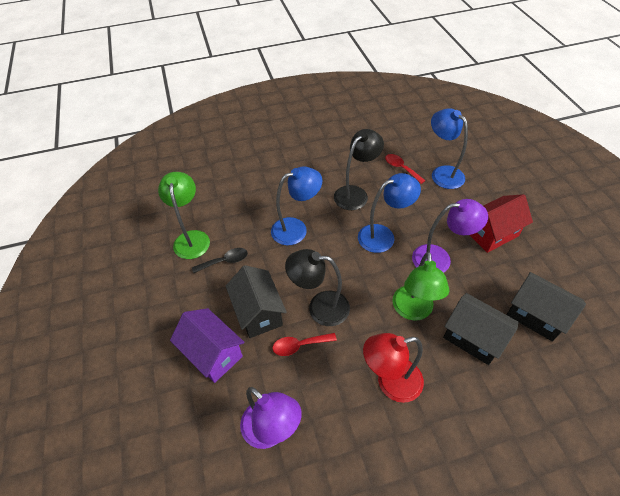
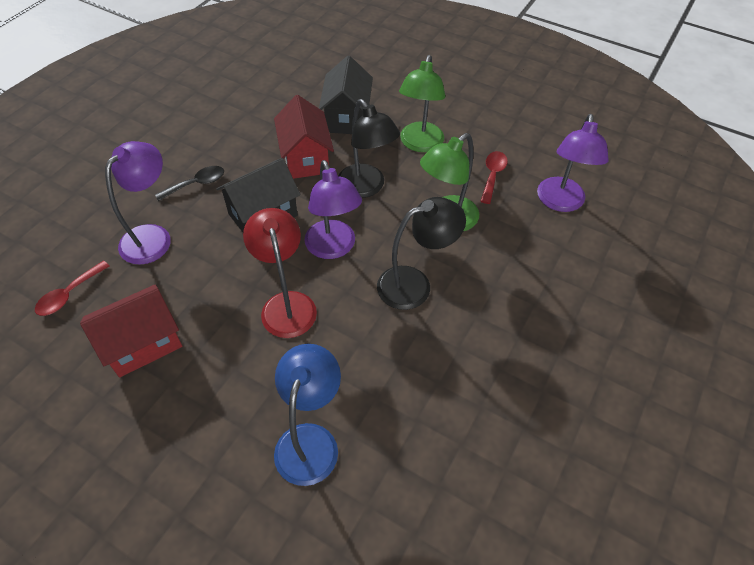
black house: [226,265,287,338] [443,293,519,365] [507,272,586,342] = 3 -> [216,158,300,232] [319,56,373,134] = 2
blue lamp: [271,166,322,245] [358,173,421,253] [431,108,468,189] = 3 -> [274,344,341,486] = 1
purple house: [170,308,244,383] = 1 -> none = 0
purple lamp: [240,387,302,449] [412,199,488,273] = 2 -> [105,141,171,265] [304,160,362,259] [537,114,609,212] = 3
red house: [470,194,533,253] = 1 -> [80,285,183,378] [274,95,334,179] = 2

